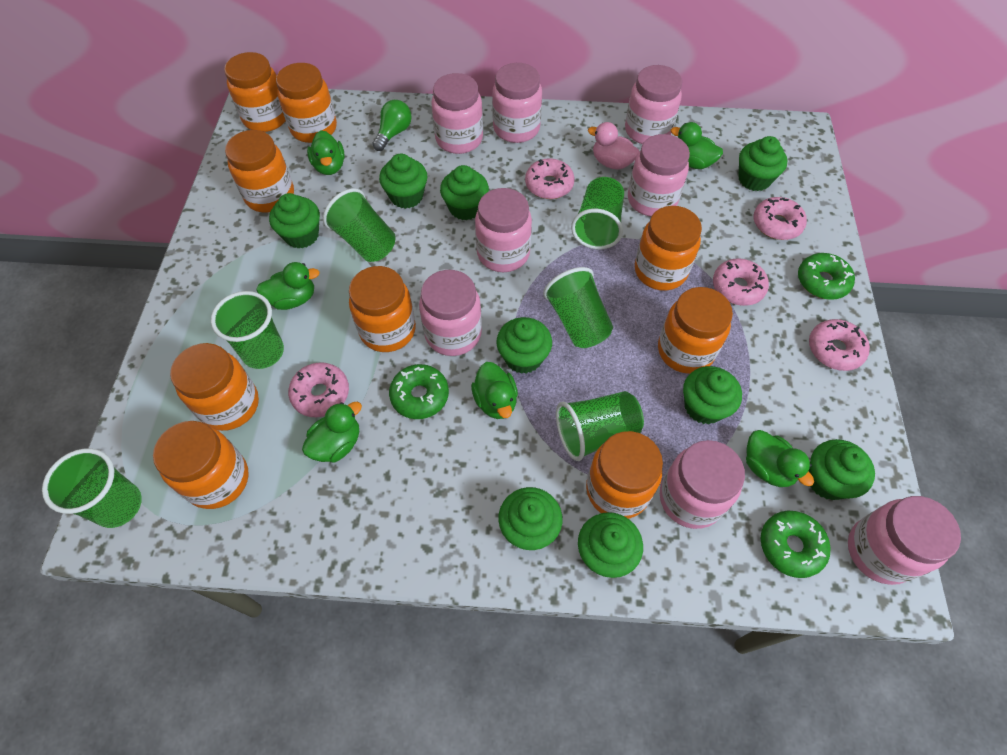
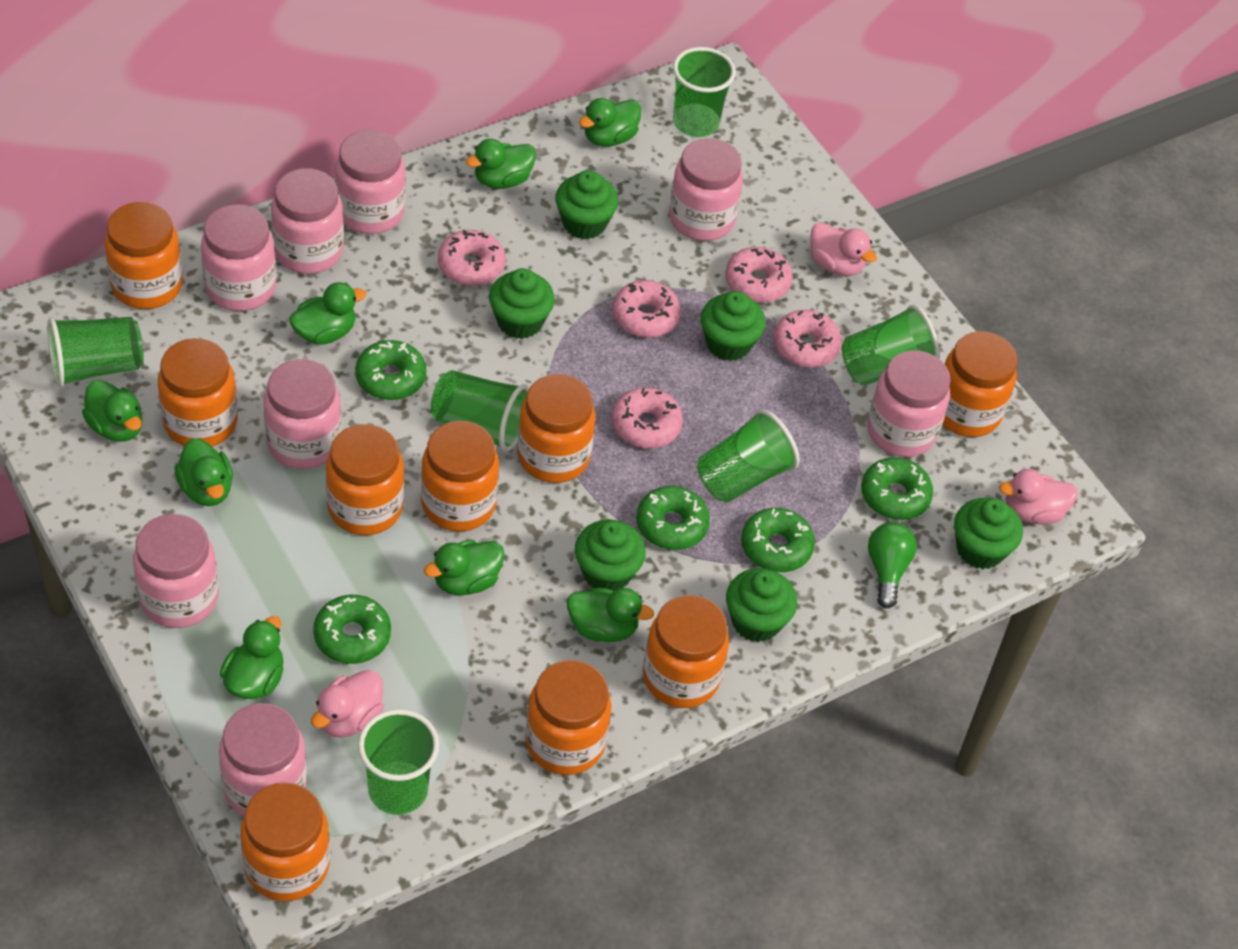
green cupcake: [269,193,320,249] [379,154,428,209] [440,165,489,220] [496,317,552,374] [498,487,563,550] [578,512,643,578] [683,366,742,424] [738,136,787,191] [808,439,875,500] = 9 -> [489,268,555,339] [555,170,619,239] [575,520,646,591] [701,291,766,361] [726,568,797,642] [954,498,1023,569] = 6
green donut: [389,364,449,419] [761,511,831,578] [798,253,855,300] = 3 -> [313,595,391,664] [355,340,427,400] [636,486,710,550] [741,508,815,572] [861,457,933,520] = 5
green duck: [256,262,320,310] [302,402,362,462] [307,130,345,175] [471,362,518,419] [671,122,723,169] [746,430,814,487] = 6 -> [82,380,142,442] [174,438,233,506] [220,616,284,699] [289,282,366,344] [424,540,505,595] [466,139,536,189] [567,588,654,642] [579,98,642,147] = 8
pink duck: [588,122,639,170] = 1 -> [311,670,384,738] [810,222,877,276] [999,469,1078,525] = 3

